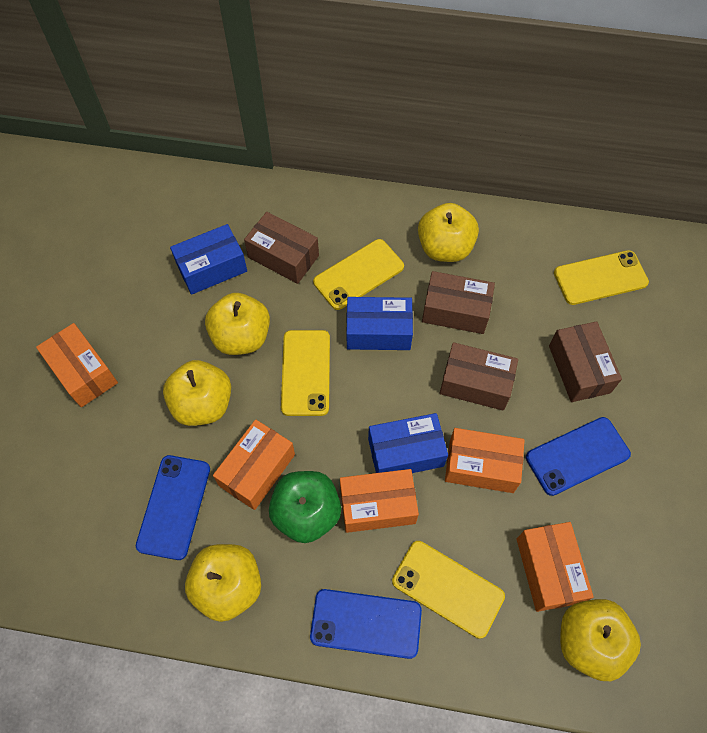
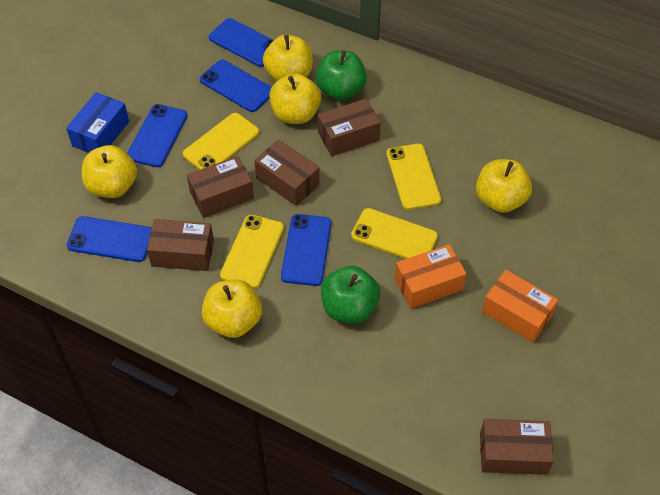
blue box: [170,224,247,295] [346,297,413,350] [368,413,448,473] = 3 -> [66,92,129,153] = 1
blue phone: [136,455,210,560] [310,589,422,659] [526,417,631,496] = 3 -> [67,216,152,262] [127,104,188,167] [200,60,272,112] [209,18,274,67] [281,214,331,286] = 5
brown box: [244,212,319,284] [422,271,495,334] [440,342,518,411] [549,321,622,402] = 4 -> [147,219,214,271] [187,156,254,218] [254,139,320,206] [318,99,381,156] [480,419,554,475] = 5
green apple: [269,471,341,543] = 1 -> [316,50,367,100] [321,266,380,323] = 2
orange box: [36,323,118,407] [213,419,295,510] [340,469,419,533] [445,428,525,493] [516,522,594,612] = 5 -> [395,244,467,309] [482,270,558,343] = 2

